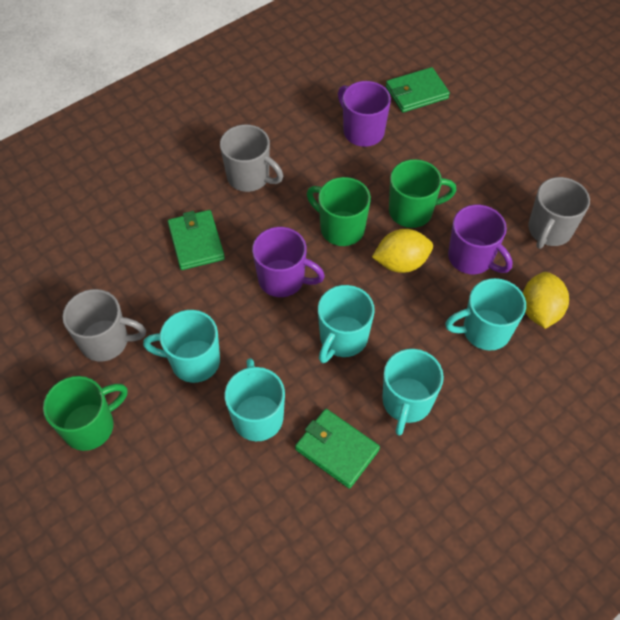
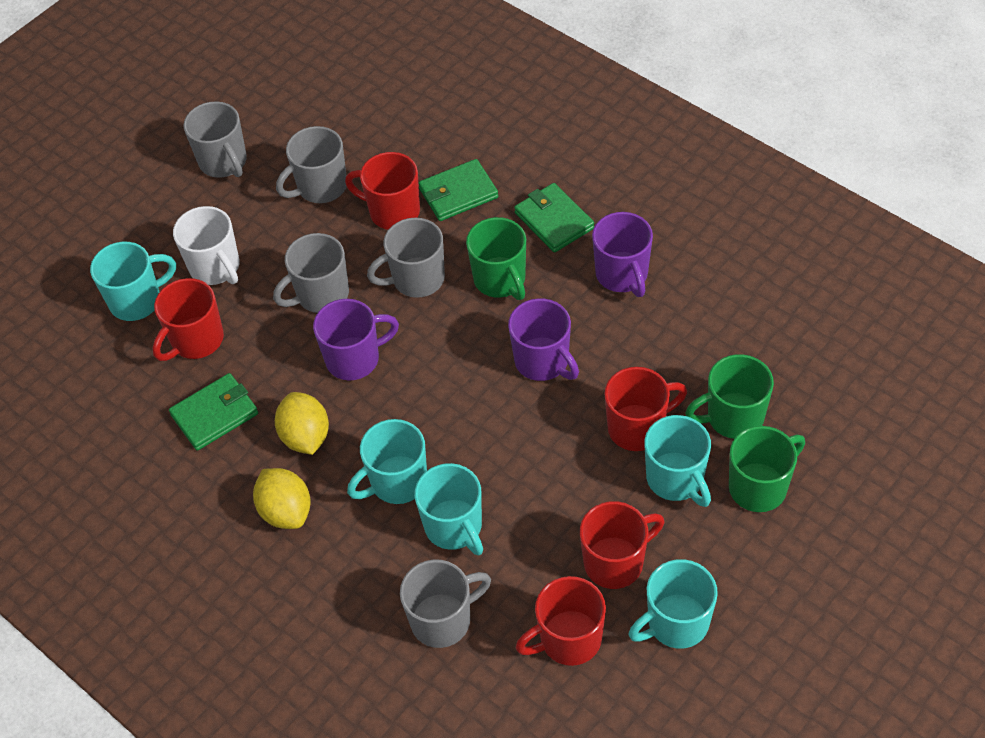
grey mug: [63,289,146,361] [220,124,283,192] [528,177,590,249] = 3 -> [184,101,247,178] [273,233,349,313] [276,126,346,203] [367,218,445,298] [400,559,491,648] = 5
red mug: none = 0 -> [152,278,224,361] [345,152,420,230] [516,576,606,666] [580,501,664,589] [605,367,687,451] = 5
white mug: none = 0 -> [173,206,239,285] = 1

